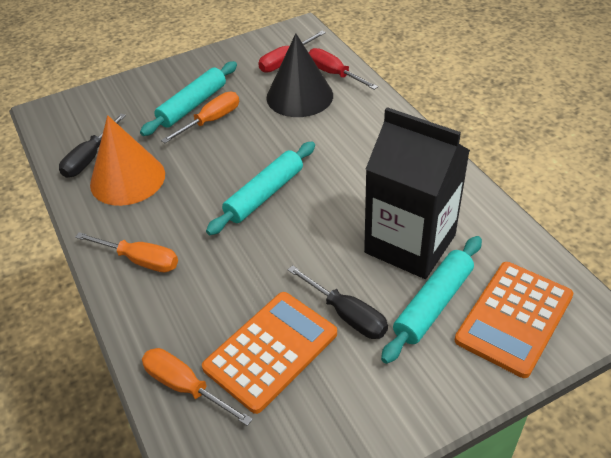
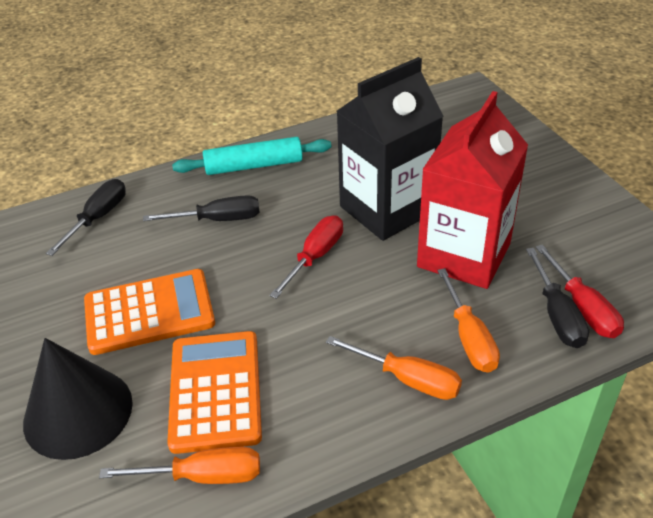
black screwdriver: [59,114,126,178] [288,265,388,339] = 2 -> [46,179,126,256] [143,195,260,221] [526,248,589,348] = 3
orange cone: [90,115,165,206] = 1 -> none = 0
red carton: none = 0 -> [417,91,528,289] = 1
turquoise rolling pin: [140,61,237,136] [206,142,315,235] [381,236,482,364] = 3 -> [172,137,332,175] = 1

